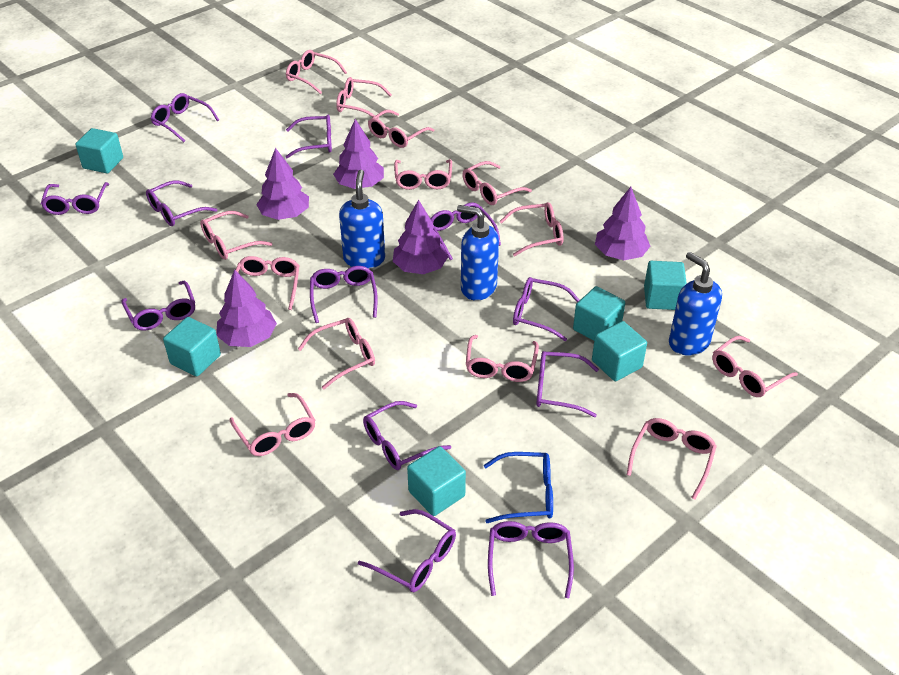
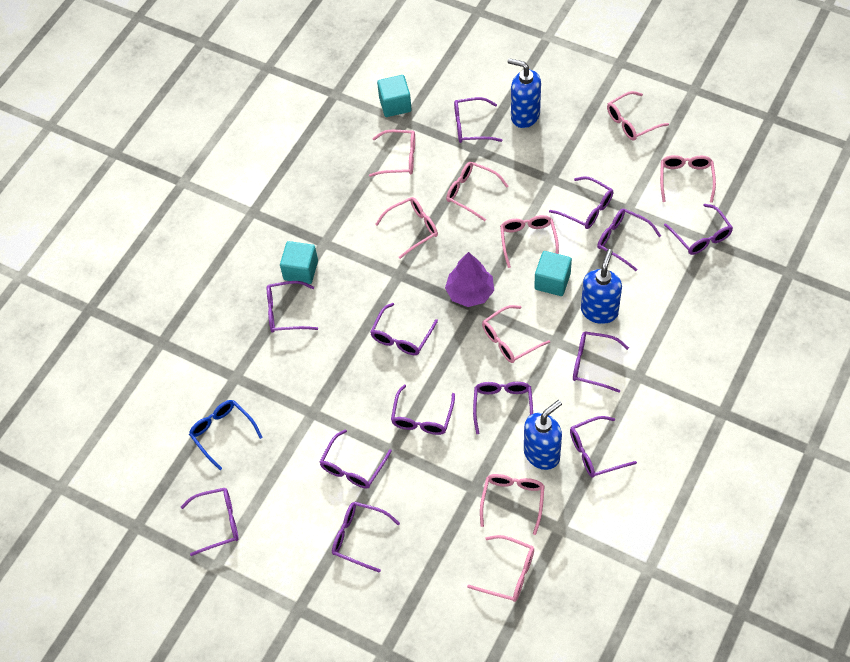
pink glasses: [200,211,272,260] [230,393,315,456] [236,256,300,310] [286,50,347,94] [298,318,375,389] [336,77,392,119] [368,110,435,148] [394,159,452,190] [462,161,532,205] [466,335,539,382] [499,202,564,256] [627,418,717,500] [712,336,798,397] = 13 -> [369,130,415,177] [375,197,438,259] [446,162,509,221] [467,535,534,602] [480,474,545,535] [482,305,550,363] [500,215,559,268] [607,91,669,141] [660,155,716,203] = 9
purple glasses: [41,182,109,215] [122,281,195,331] [146,180,217,226] [151,93,219,142] [285,115,332,158] [310,266,378,323] [358,509,456,592] [363,401,451,470] [431,202,501,260] [488,521,574,598] [513,277,580,341] [536,351,599,417] = 12 -> [181,488,239,556] [267,281,318,333] [319,429,392,489] [332,502,400,573] [370,303,438,355] [391,385,455,435] [454,97,503,143] [473,382,533,434] [549,176,613,229] [570,416,637,478] [573,332,629,393] [597,209,661,271] [664,204,733,255] = 13
purple tree: [216,270,277,347] [256,148,309,220] [333,119,384,189] [393,200,449,274] [595,187,650,260] = 5 -> [445,252,494,307] = 1
turquoise cube: [75,128,123,173] [163,317,221,376] [407,446,466,516] [573,286,625,341] [592,321,647,381] [644,261,687,310] = 6 -> [280,241,318,284] [377,75,412,117] [534,251,572,296] = 3

